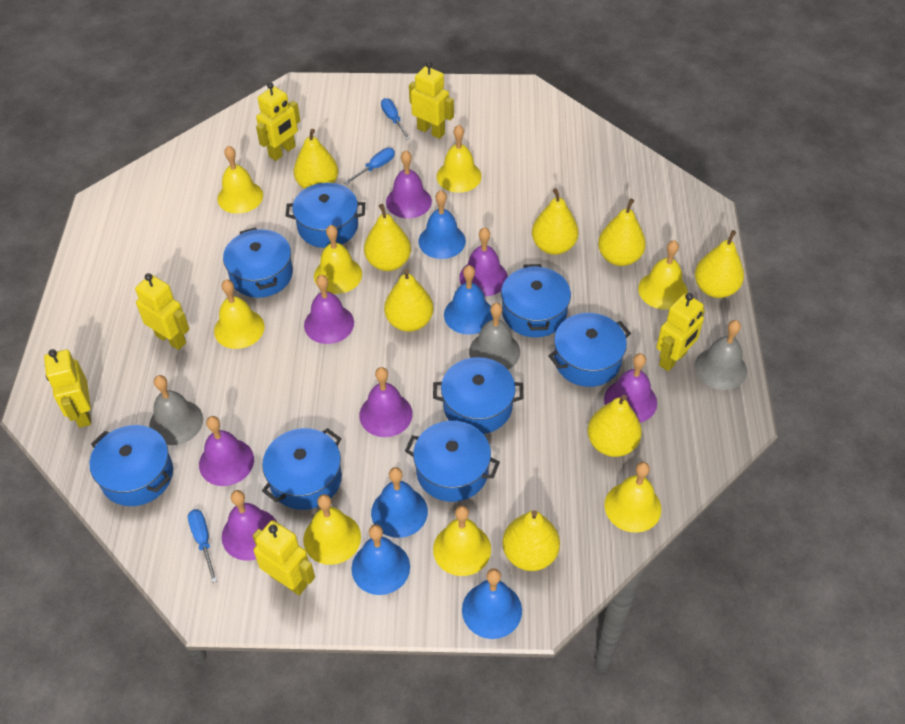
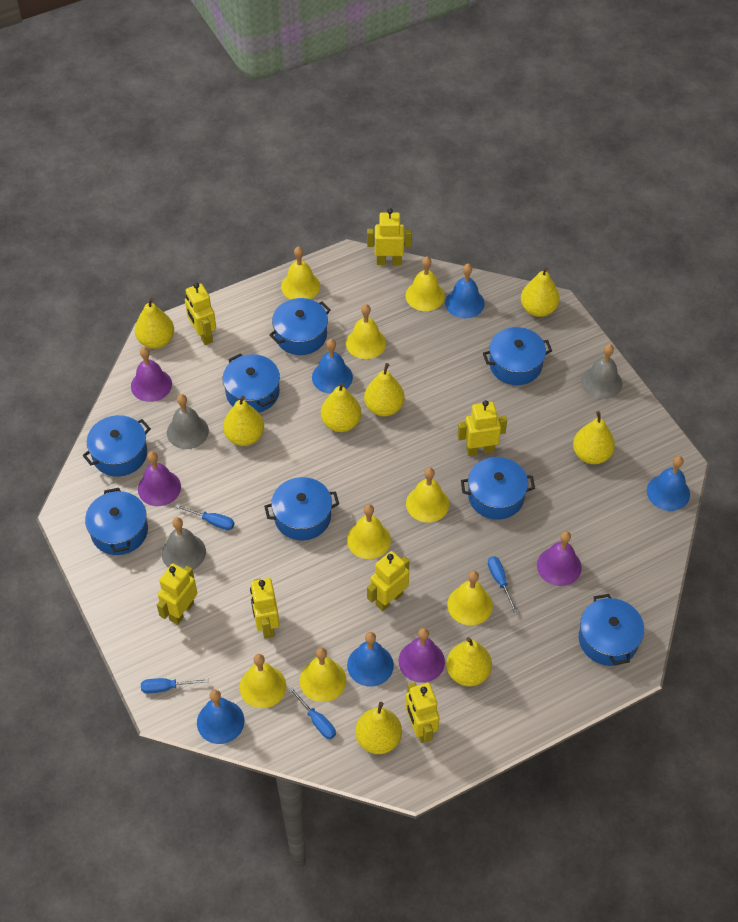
blue screwdriver: [188,509,217,583] [344,148,395,185] [381,98,410,139] = 3 -> [141,678,209,693] [175,504,234,530] [289,687,336,739] [488,556,518,613] = 4
purple bell: [199,416,254,486] [222,490,277,561] [304,275,354,344] [359,367,413,437] [386,150,432,218] [459,227,508,297] [604,353,657,423] = 7 -> [131,347,172,402] [138,451,181,506] [399,628,445,683] [537,531,581,586] = 4
yellow robot: [44,349,91,428] [135,273,190,350] [253,520,315,595] [256,82,300,161] [409,61,454,139] [656,293,705,371] = 6 -> [157,563,197,625] [185,283,216,345] [250,578,280,638] [367,208,412,265] [367,551,409,611] [405,682,440,743] [457,400,507,456] = 7

